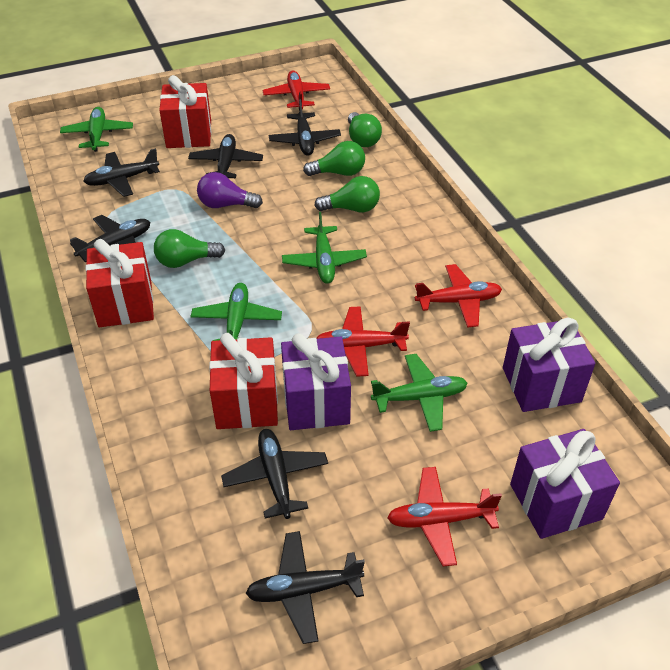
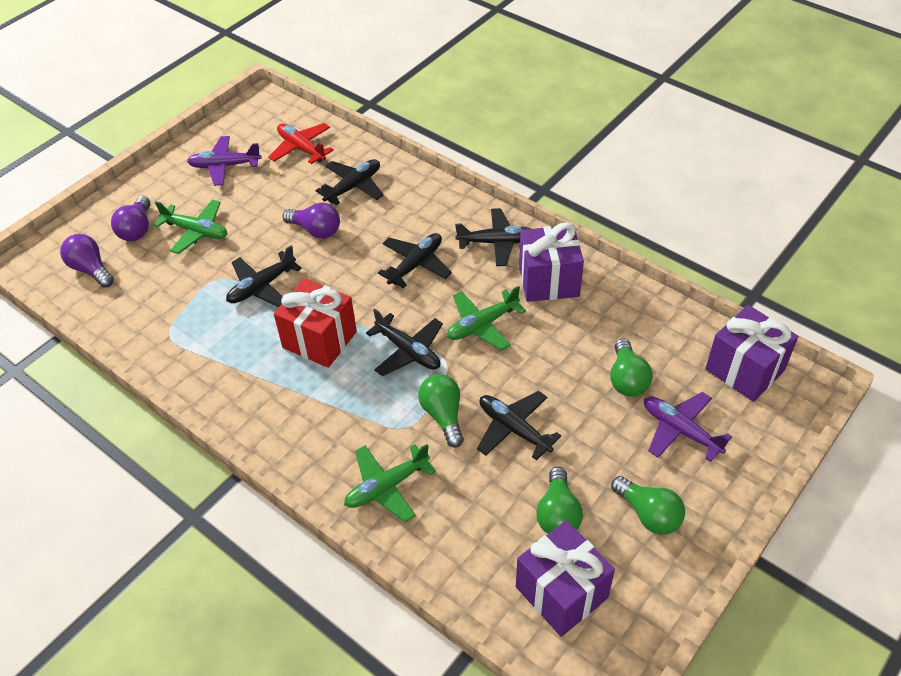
green plane: [60,107,133,152] [191,283,282,341] [282,212,367,284] [371,354,468,432] = 4 -> [154,200,227,254] [344,444,436,522] [447,286,526,351] = 3
purple light bulb: [197,172,263,208] = 1 -> [60,234,114,288] [111,196,150,241] [283,202,340,239] = 3
purple plane: none = 0 -> [187,136,262,186] [644,392,732,462] = 2
red gift: [86,239,154,327] [159,75,211,148] [209,333,278,429] = 3 -> [274,278,357,368] = 1
red plane: [263,70,330,111] [316,306,410,377] [387,467,502,566] [415,264,502,328] = 4 -> [268,123,334,164] = 1

